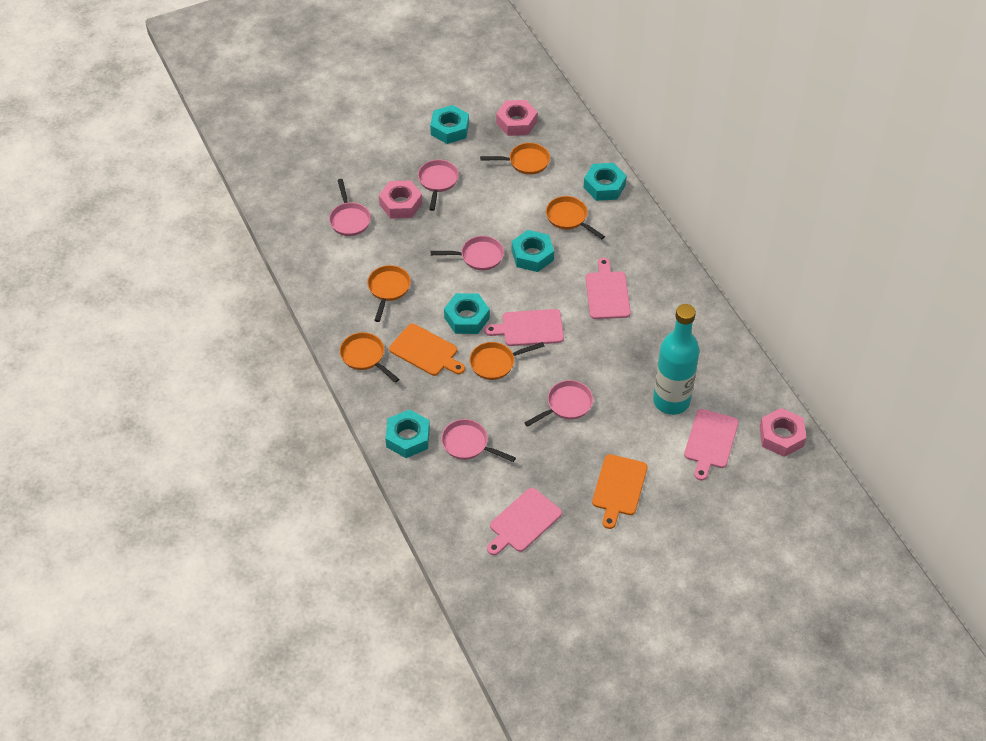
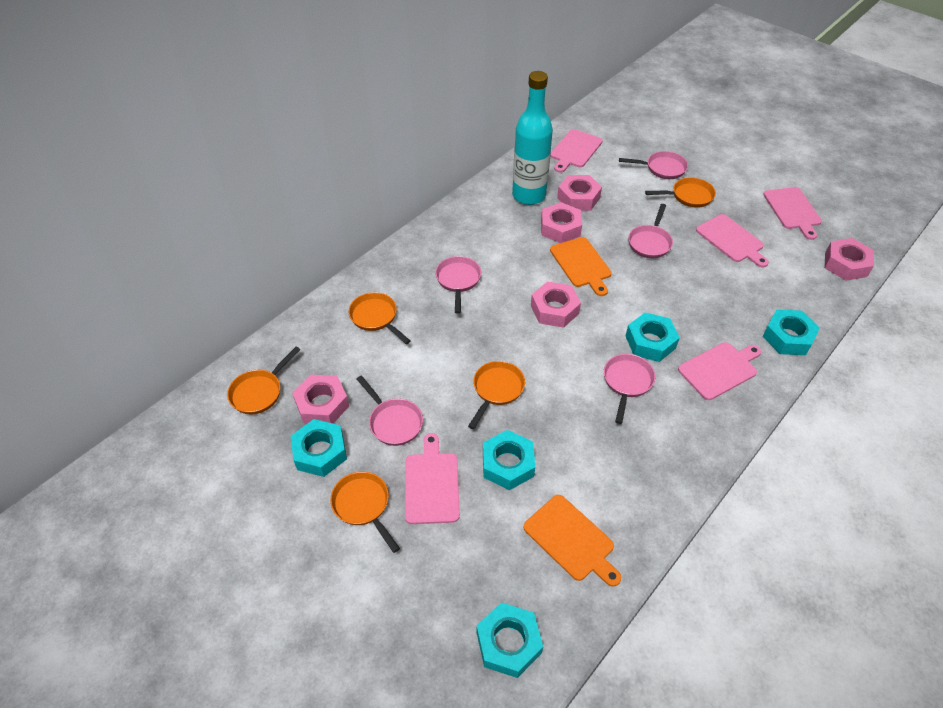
pink cutting board: [485,309,564,346] [487,488,562,555] [585,258,631,319] [684,409,739,481] = 4 -> [405,433,460,524] [551,129,603,173] [678,342,761,400] [696,214,769,267] [763,187,822,240] = 5
pink nut: [379,180,422,219] [496,100,538,136] [760,408,806,457] = 3 -> [292,375,349,424] [531,281,581,328] [541,202,582,243] [557,175,602,211] [825,238,874,281] = 5

